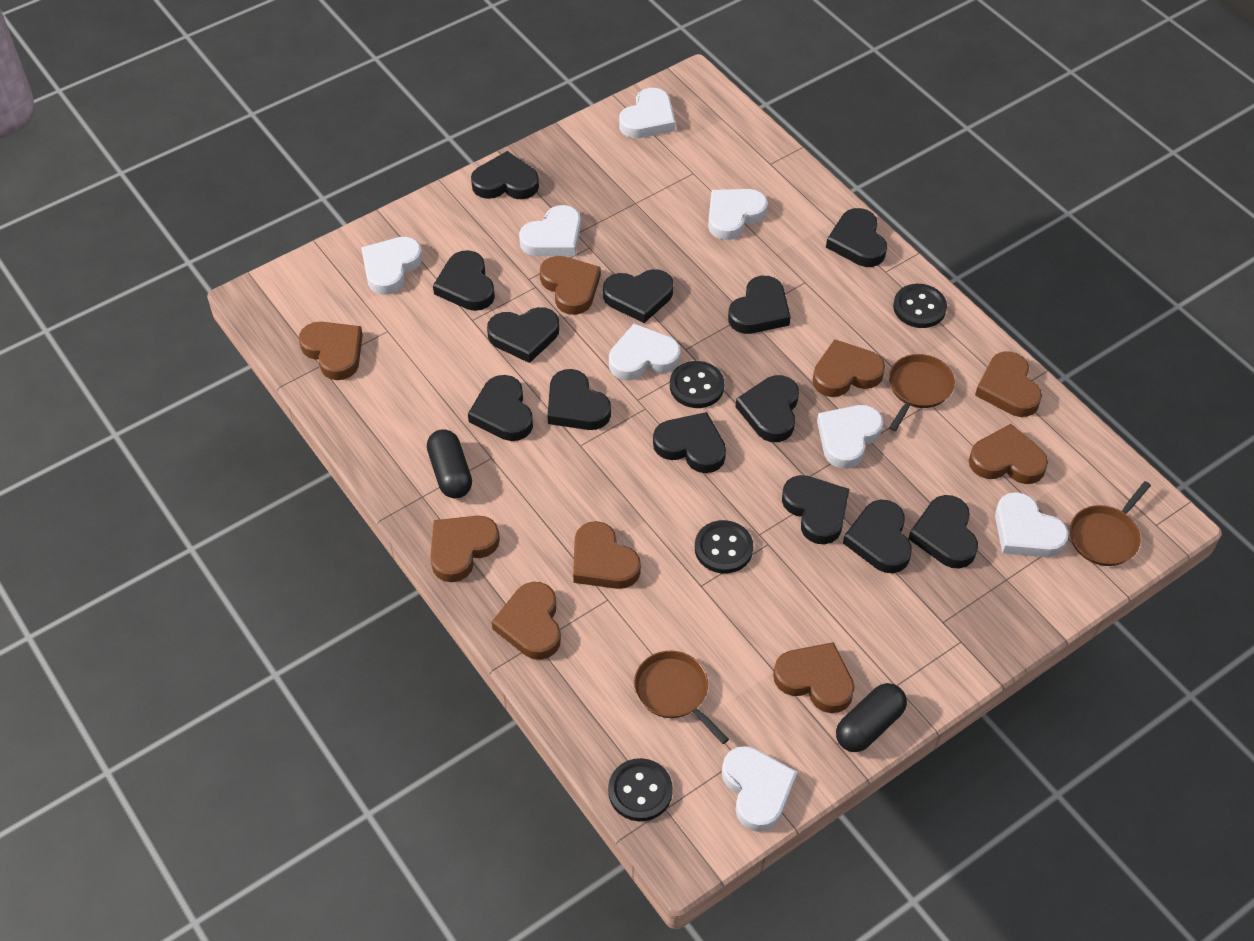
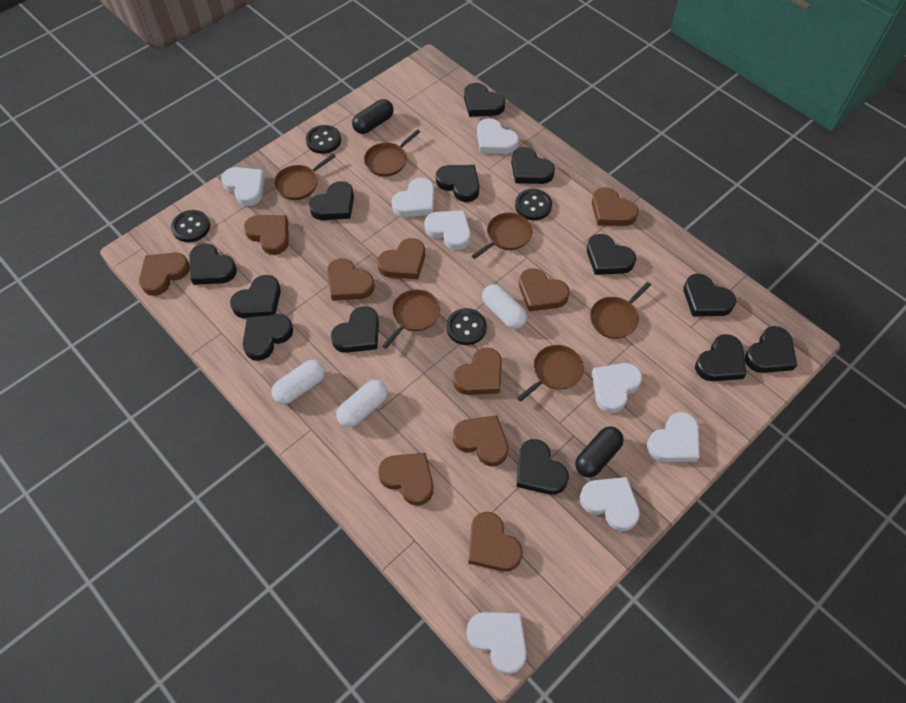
brown heart: [299,322,363,380] [430,516,500,582] [492,582,561,660] [540,256,601,315] [573,521,641,589] [773,642,855,713] [812,339,885,397] [969,424,1048,484] [975,351,1042,417] = 9 -> [139,252,190,296] [244,215,289,255] [327,258,375,301] [377,238,425,279] [378,453,433,505] [453,348,502,395] [453,415,508,466] [468,512,523,571] [519,268,570,311] [592,187,639,226] = 10
brown pan: [634,651,729,744] [889,354,955,431] [1070,481,1151,566] = 3 -> [274,154,336,200] [364,129,420,177] [382,289,440,349] [472,212,532,259] [517,345,584,402] [590,282,651,339] = 6
white capsule: none = 0 -> [271,360,325,404] [336,380,388,427] [482,284,527,329] = 3

